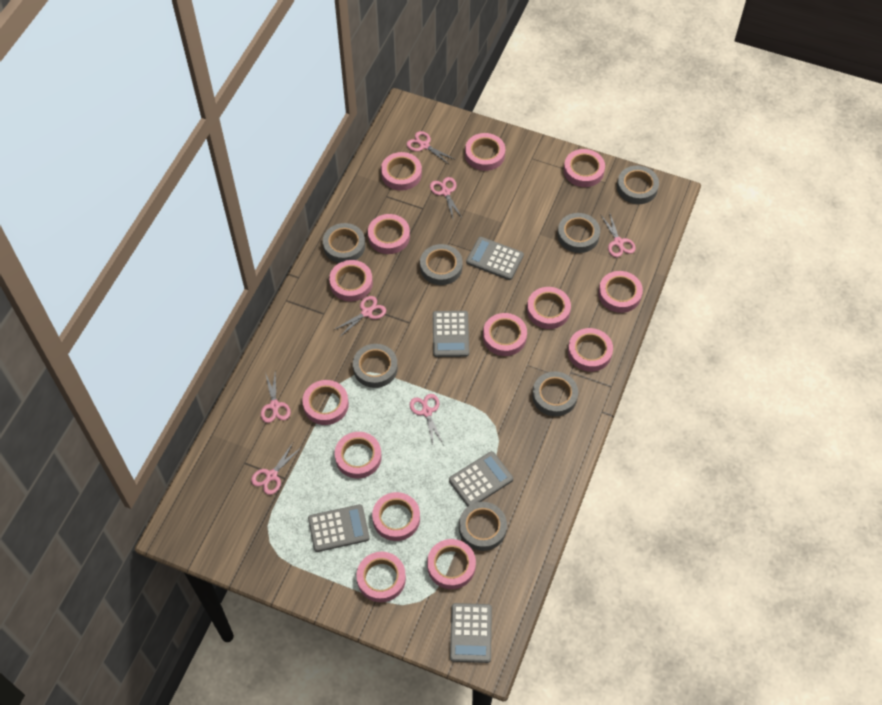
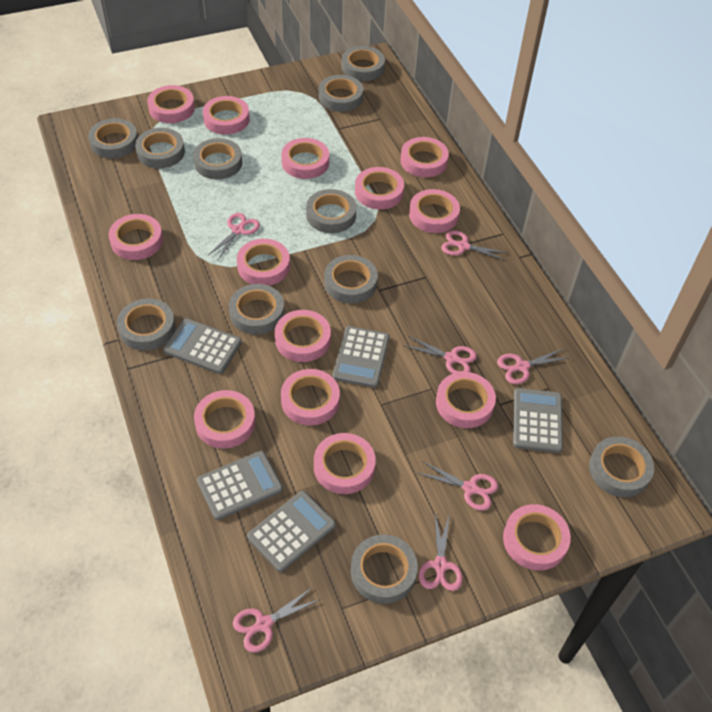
grey tape: [323,223,365,263] [353,344,398,388] [420,244,463,285] [459,502,507,551] [532,371,578,416] [557,213,600,253] [617,166,659,204] = 7 -> [88,118,138,159] [117,298,175,350] [135,128,185,168] [193,138,242,179] [229,284,284,335] [306,189,356,233] [319,75,363,112] [324,255,378,303] [342,46,385,81] [351,535,418,604] [589,436,654,497] = 11

